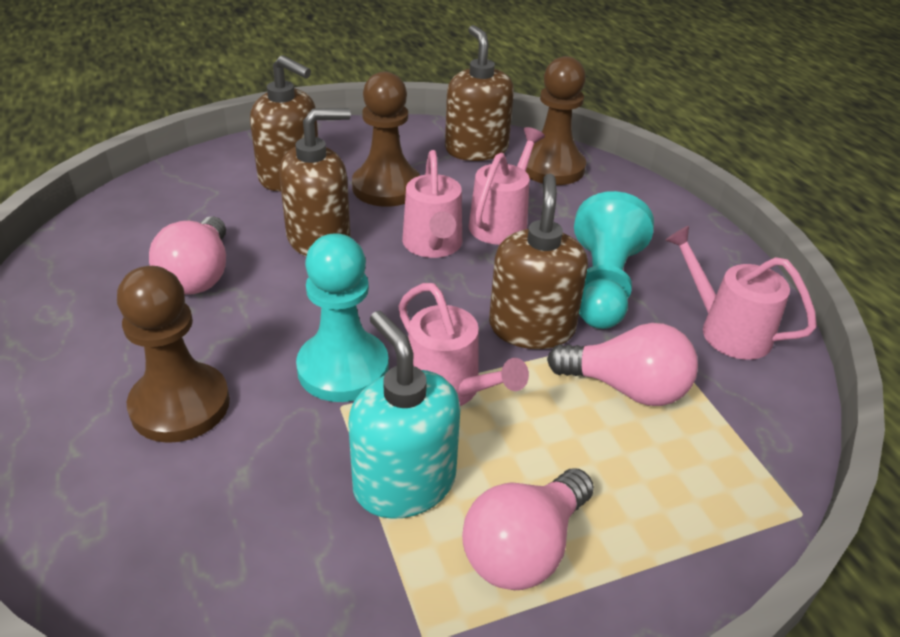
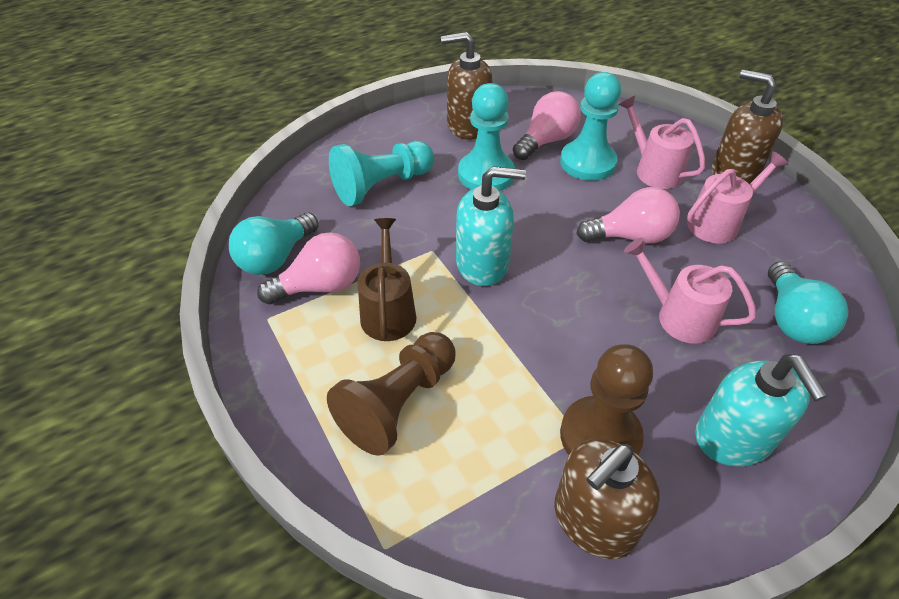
brown pawn: [117,266,230,443] [352,72,420,207] [521,56,586,185] = 3 -> [327,332,455,456] [560,344,653,455] = 2
brown soap dispenser: [250,55,318,191] [279,108,351,257] [445,25,514,161] [489,174,588,349] = 4 -> [441,32,492,140] [554,439,660,559] [712,70,783,184] = 3
brown watering can: none = 0 -> [358,218,416,341] = 1
pink watering can: [398,283,529,406] [402,150,462,258] [468,127,545,245] [665,226,817,360] = 4 -> [619,96,705,189] [624,238,756,344] [687,151,788,244] = 3
turquoise light bulb: none = 0 -> [229,212,319,275] [768,261,848,344] = 2
turquoise pawn: [296,233,389,402] [574,191,654,329] = 2 -> [329,141,434,206] [458,83,515,191] [560,72,621,181] = 3
turquoise soap dispenser: [348,311,461,519] = 1 -> [456,166,526,286] [695,354,828,467] = 2

